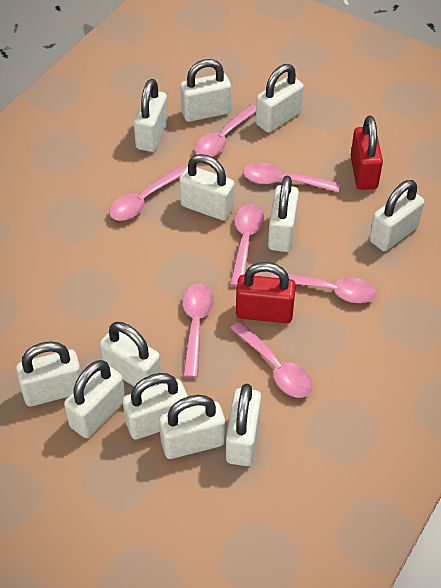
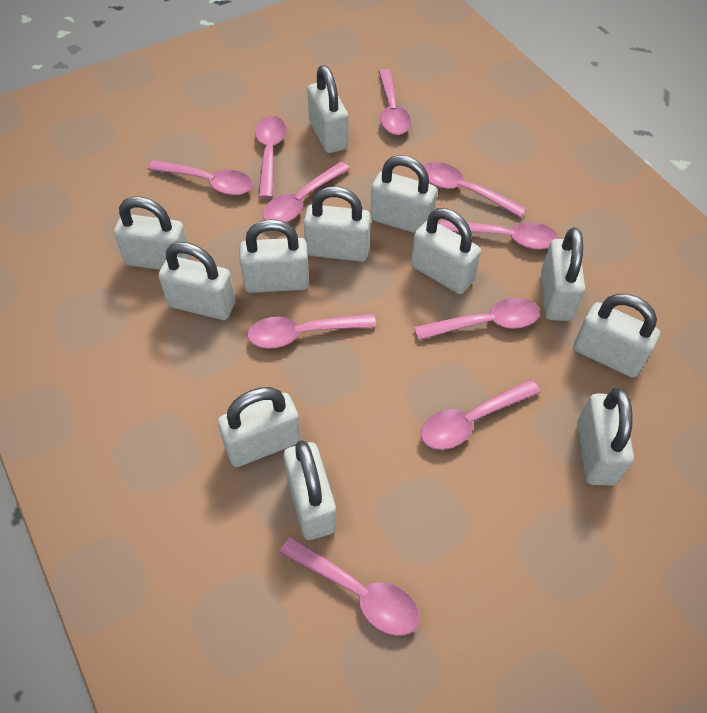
pink spoon: [109,166,185,221] [182,284,214,378] [195,104,256,157] [230,204,264,287] [230,321,313,398] [243,163,340,192] [271,273,377,303] = 7 -> [148,160,253,195] [247,314,376,349] [255,116,286,199] [262,161,350,223] [279,536,420,636] [378,69,411,135] [414,298,540,340] [421,379,541,450] [424,162,526,218] [440,221,559,250] = 10
red padlock: [236,262,296,323] [350,116,383,190] = 2 -> none = 0

